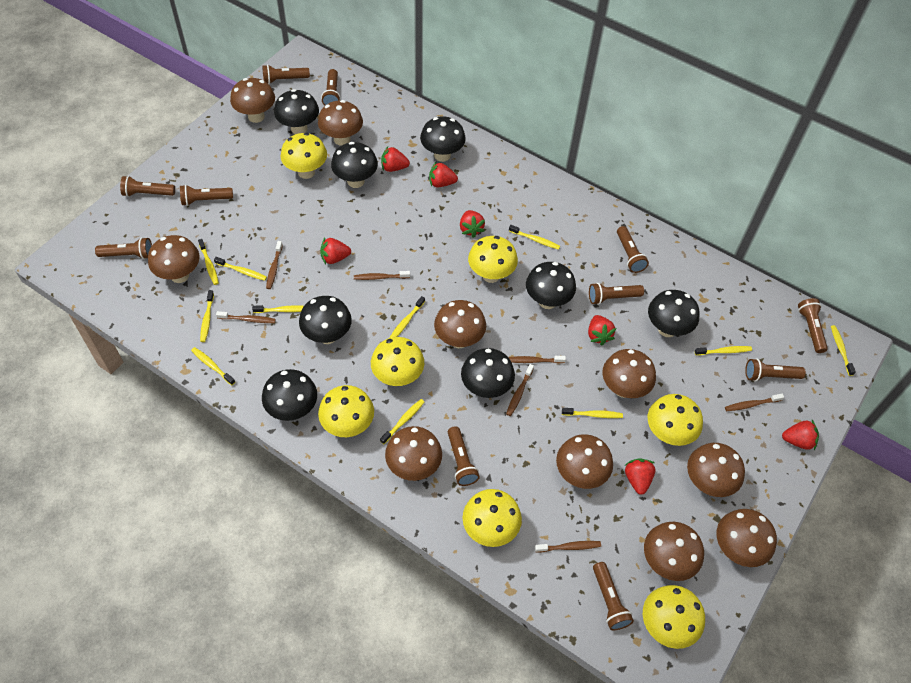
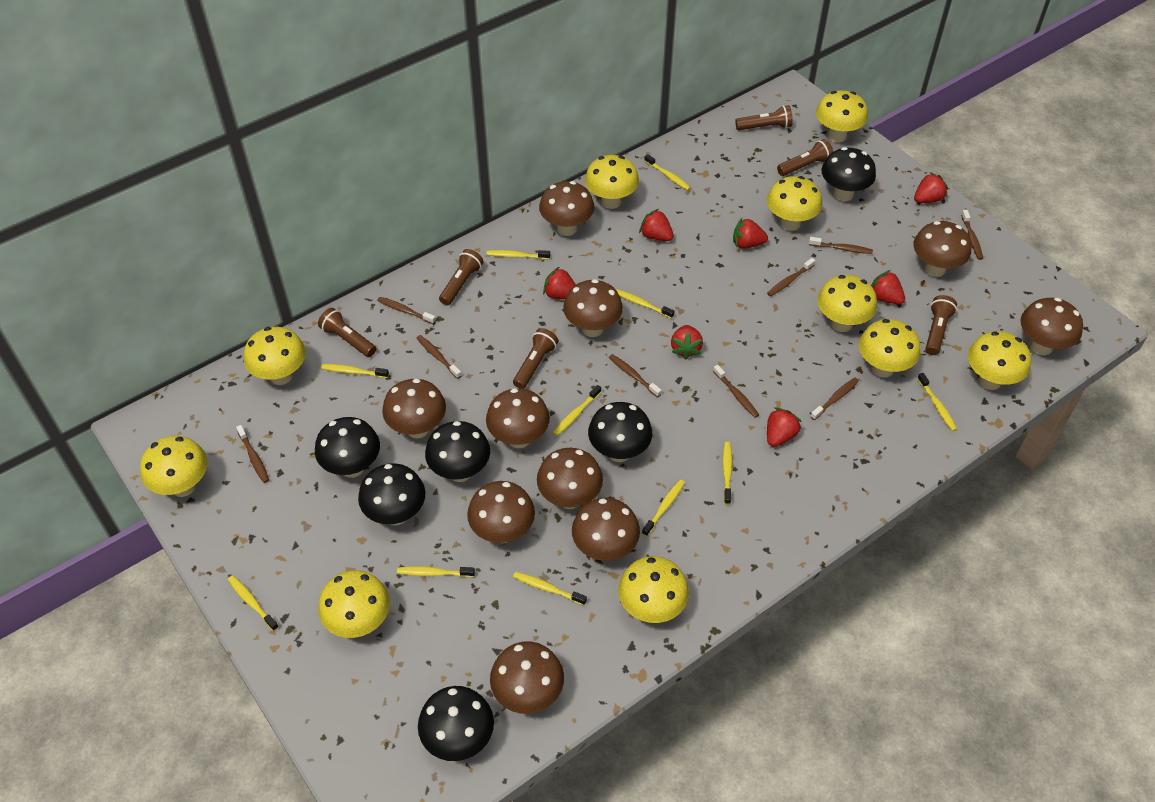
black mushroom: [262,369,317,421] [274,89,319,134] [299,296,352,344] [331,142,378,188] [420,116,466,162] [461,348,515,398] [526,262,576,309] [648,290,700,337] = 8 -> [315,417,380,478] [358,463,425,525] [418,686,494,761] [425,421,490,482] [588,402,652,462] [821,147,876,201] = 6
brown flashlight: [95,237,152,259] [120,176,175,197] [180,185,233,206] [262,64,310,84] [321,69,341,106] [448,426,480,486] [589,283,644,305] [593,562,634,630] [617,226,649,273] [745,358,806,382] [798,298,828,353] = 11 -> [318,308,376,357] [439,249,483,305] [513,328,558,389] [735,105,793,130] [777,139,833,176] [926,295,957,355] = 6
brown toothbrush: [216,311,276,323] [266,241,283,289] [354,271,410,280] [506,364,534,416] [508,356,566,363] [535,541,601,552] [725,394,784,411] = 7 -> [236,425,269,483] [377,297,436,324] [416,335,462,379] [609,354,662,397] [713,365,759,418] [767,258,815,297] [809,237,873,254] [810,378,859,420] [961,210,983,260] = 9
yellow mushroom: [281,133,327,179] [318,385,374,437] [371,337,424,386] [463,489,522,547] [468,236,518,283] [643,585,705,649] [648,394,703,446] = 7 -> [140,436,208,497] [244,327,306,385] [318,570,390,638] [585,155,639,209] [618,556,689,623] [767,176,822,231] [816,90,868,143] [817,275,877,332] [859,319,920,378] [968,331,1031,390] = 10

